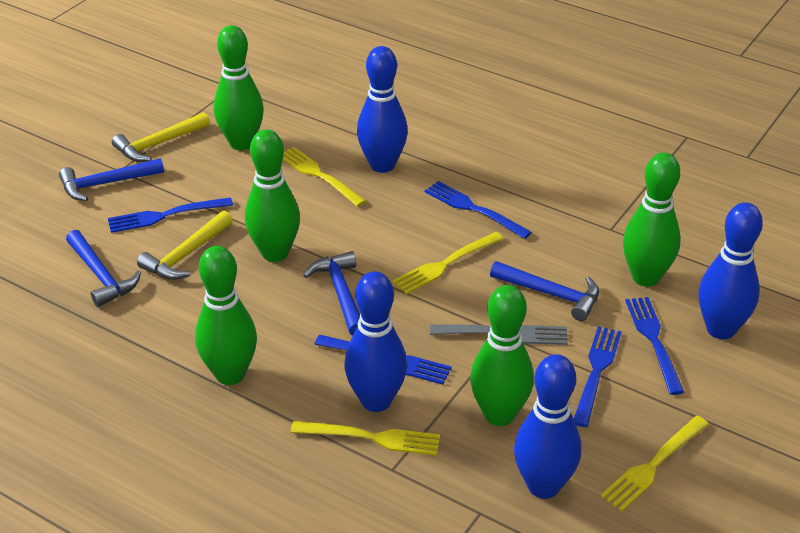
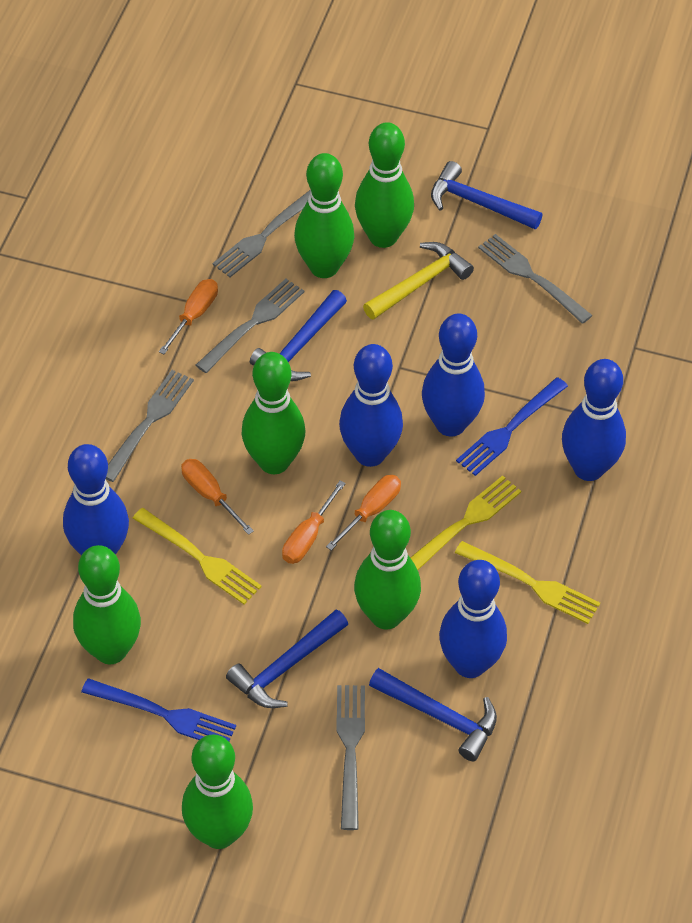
blue bowling pin: [344,271,407,412] [357,46,408,173] [514,354,581,499] [698,202,763,339] = 4 -> [63,444,129,555] [339,344,403,467] [422,313,485,437] [439,560,507,678] [562,359,626,481] = 5
blue fork: [108,197,233,233] [315,335,452,385] [425,181,532,239] [574,326,622,427] [625,297,684,395] = 5 -> [81,678,236,741] [456,377,568,476] = 2
green bowling pin: [195,246,257,385] [214,25,264,150] [245,129,300,262] [470,285,534,426] [623,152,681,287] = 5 -> [73,545,141,664] [182,734,253,849] [242,352,305,474] [294,153,354,278] [354,510,421,629] [355,122,414,248] = 6
grey fork: [430,324,568,345] = 1 -> [106,370,194,482] [196,279,305,373] [212,189,311,277] [336,685,365,830] [478,234,593,324] = 5
orange screwdriver: none = 0 -> [159,279,218,354] [181,459,254,535] [282,481,346,564] [326,475,401,551] = 4
yellow fork: [283,147,366,207] [290,421,440,456] [393,232,504,294] [600,416,709,511] = 4 -> [133,508,262,604] [410,475,521,570] [455,541,600,624] = 3
yellow hammer: [112,112,210,162] [137,211,233,280] = 2 -> [363,242,474,320] = 1

